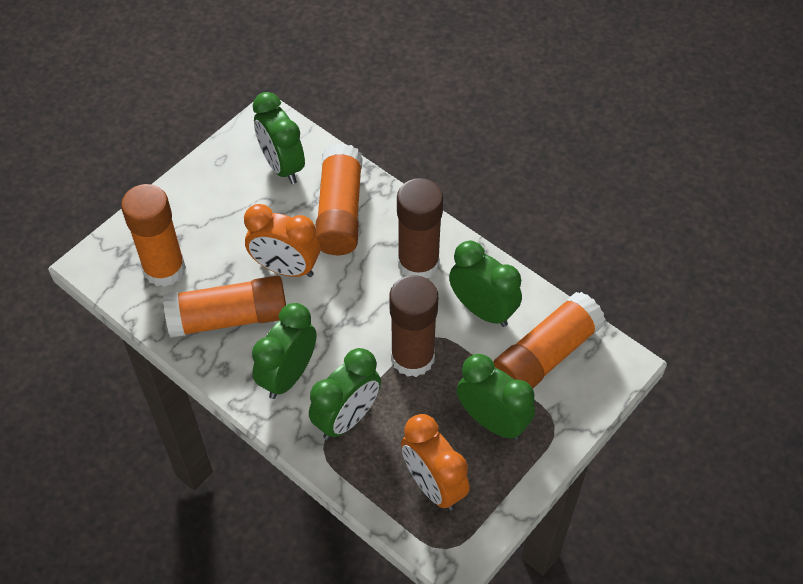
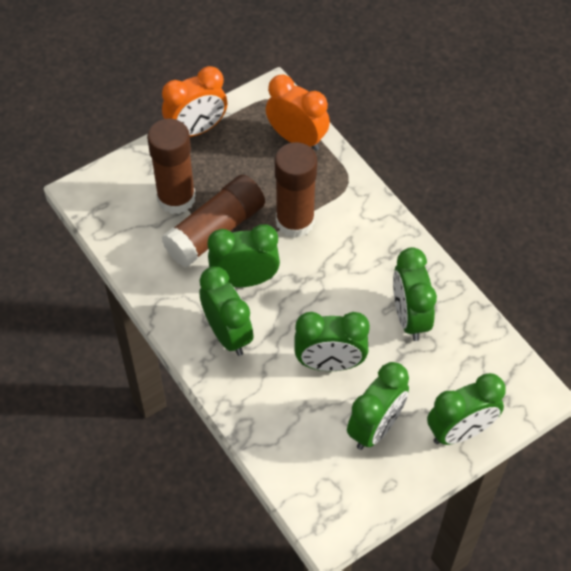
brown glue stick: [389,275,438,377] [397,178,443,278] = 2 -> [147,119,196,214] [162,175,265,268] [275,142,317,238] = 3
green clock: [252,303,317,399] [253,92,305,184] [309,348,381,440] [449,241,522,327] [457,354,535,440] = 5 -> [199,267,253,356] [208,224,280,287] [295,312,370,371] [347,362,409,450] [393,247,437,341] [427,373,506,445] = 6
orange glue stick: [121,184,186,287] [163,276,286,338] [315,143,363,255] [493,292,606,389] = 4 -> none = 0

